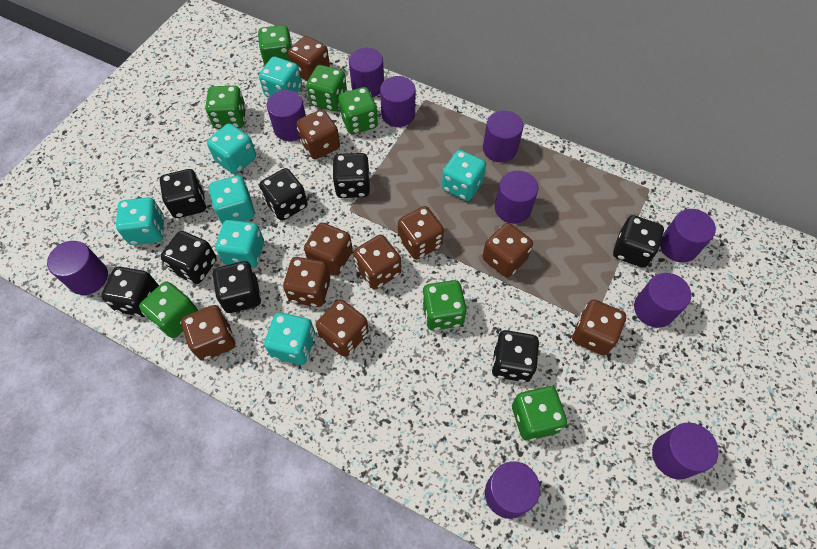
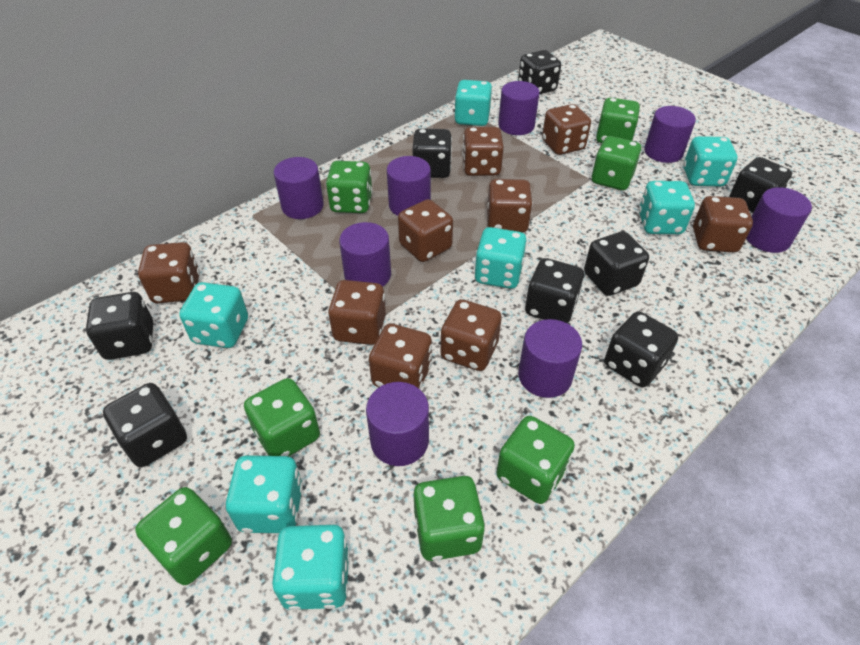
brown dice: [181,305,235,361] [283,257,330,307] [288,36,330,81] [296,109,340,159] [304,223,353,275] [316,299,369,357] [353,235,401,289] [398,206,444,260] [482,223,533,277] [572,299,626,355] = 10 -> [138,242,200,303] [328,280,386,345] [369,324,432,389] [398,199,453,262] [441,299,502,371] [462,127,504,176] [487,179,533,233] [542,104,591,155] [693,196,753,252] = 9
purple cylinder: [47,241,108,295] [267,90,306,141] [349,48,384,97] [380,76,415,127] [483,110,523,162] [485,461,540,519] [495,170,539,224] [634,273,691,328] [652,422,719,480] [660,209,716,263] = 10 -> [274,157,324,219] [339,222,391,286] [366,382,429,466] [387,156,431,216] [498,81,540,135] [518,319,582,398] [644,106,696,163] [746,187,812,253] = 8

